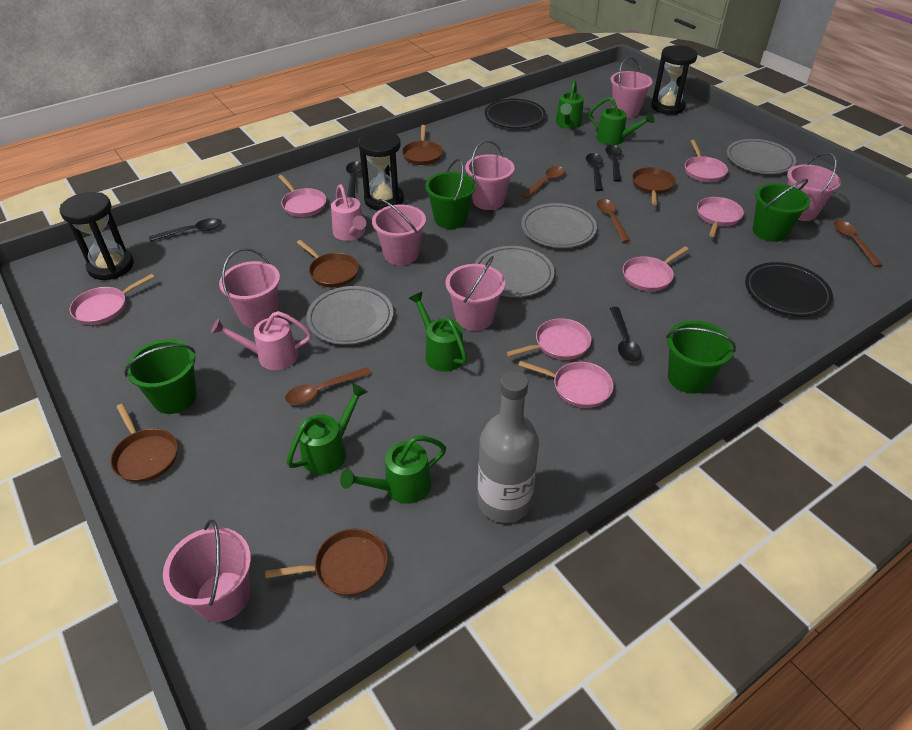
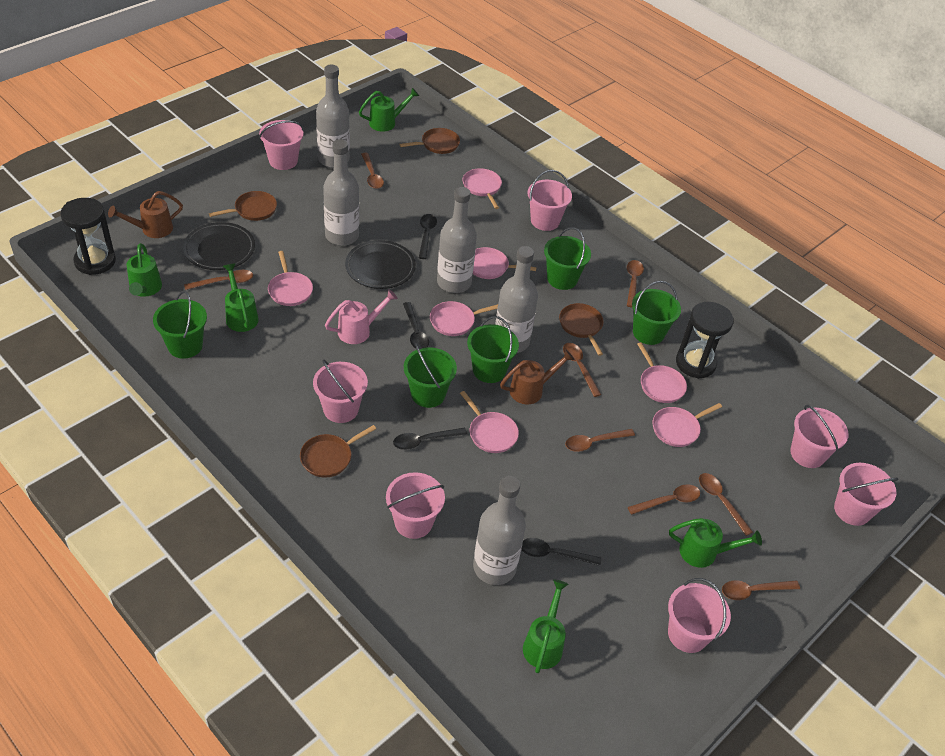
black hourglass: [60,192,134,280] [358,130,404,210] [651,45,698,115] = 3 -> [60,198,116,275] [676,302,734,379] = 2
black spoon: [149,218,222,242] [346,161,362,198] [586,153,603,191] [605,145,622,182] [610,307,642,362] = 5 -> [393,428,467,450] [403,302,429,349] [419,214,437,259] [521,538,601,566] = 4
brown pan: [110,403,178,482] [265,528,388,596] [297,240,359,287] [402,125,443,165] [632,167,676,205] = 5 -> [209,191,277,221] [300,425,376,477] [399,128,460,154] [559,303,604,356] = 4
brown spoon: [285,367,371,405] [521,166,565,199] [597,199,630,243] [834,220,882,267] = 4 -> [184,270,253,290] [361,153,384,189] [563,343,601,397] [565,429,635,452] [627,260,644,308] [628,484,700,515] [699,473,753,536] [722,580,800,600] = 8
brown watering can: none = 0 -> [108,191,183,238] [500,350,575,404] = 2
green bucket: [124,339,197,414] [425,159,476,229] [666,321,736,394] [753,179,810,242] = 4 -> [153,291,207,359] [404,343,457,408] [467,316,519,383] [544,227,591,290] [632,281,681,345] = 5
grey bottle: [478,371,539,523] = 1 -> [316,65,350,168] [323,139,359,246] [437,187,477,293] [473,476,526,585] [495,246,538,353] = 5
grey plate: [306,286,393,345] [474,246,554,297] [521,203,597,248] [727,139,796,174] = 4 -> none = 0
pink watering can: [211,311,312,370] [331,184,366,241] = 2 -> [325,290,398,344] = 1

